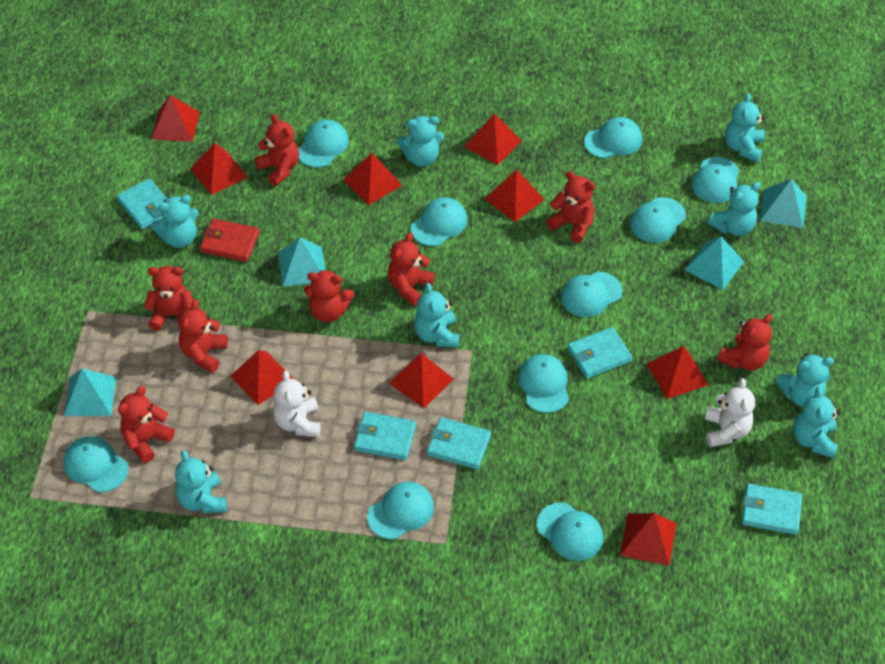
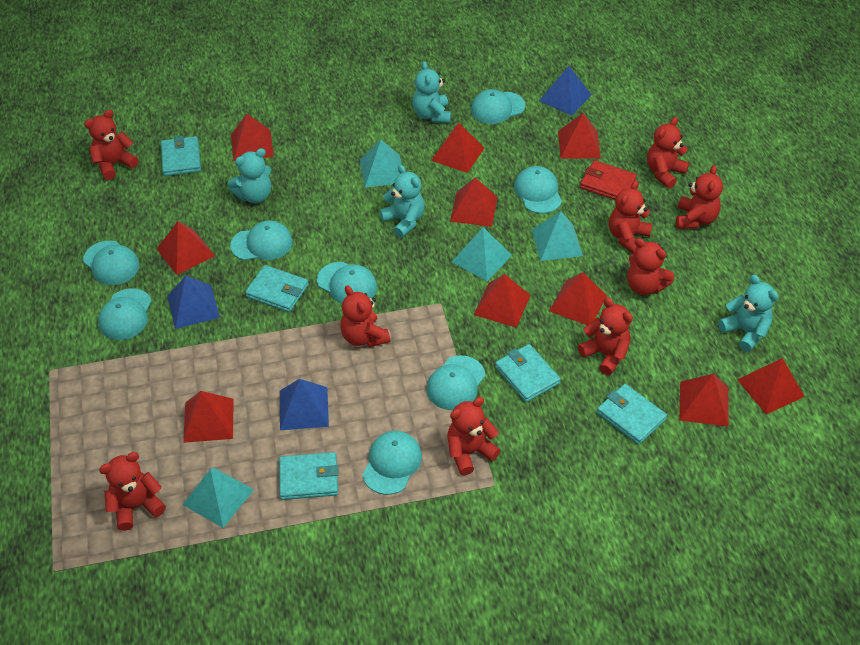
blue pyramid: none = 0 -> [167,276,220,329] [280,379,329,430] [539,66,591,116] = 3
red pyramid: [152,95,200,142] [190,143,248,195] [230,350,294,405] [344,153,402,205] [389,353,454,408] [464,113,522,165] [485,169,545,222] [620,513,677,566] [647,346,709,399] = 9 -> [157,221,215,275] [183,391,234,443] [231,114,274,162] [431,122,484,173] [450,178,498,227] [474,274,531,328] [549,272,607,325] [558,113,601,159] [679,374,729,427] [737,358,805,414] = 10
red teddy bear: [118,386,175,463] [144,266,193,331] [178,299,228,373] [255,114,299,186] [304,269,354,322] [388,232,435,306] [546,171,595,243] [717,314,772,371] = 8 -> [84,110,138,180] [99,452,166,531] [340,285,390,347] [447,397,501,475] [578,298,633,375] [609,180,653,253] [627,238,674,295] [647,117,690,189] [676,165,723,229] = 9
turquoise cap: [63,436,129,492] [298,119,349,168] [367,482,434,539] [411,197,467,246] [518,354,569,413] [537,502,603,561] [561,272,622,317] [584,117,642,159] [630,197,686,243] [691,157,740,203] = 10 -> [83,240,140,285] [98,288,152,340] [230,220,293,260] [317,262,377,304] [362,431,422,495] [427,355,485,410] [471,89,525,124] [514,166,562,214] = 8
turquoise teddy bear: [151,195,199,248] [175,450,227,514] [397,116,444,167] [414,283,459,348] [708,182,761,236] [725,93,765,162] [776,353,834,407] [793,387,840,458] = 8 -> [228,148,271,203] [379,165,425,238] [413,61,451,123] [718,275,778,352] = 4
white teddy bear: [273,371,321,437] [705,378,755,447] = 2 -> none = 0

